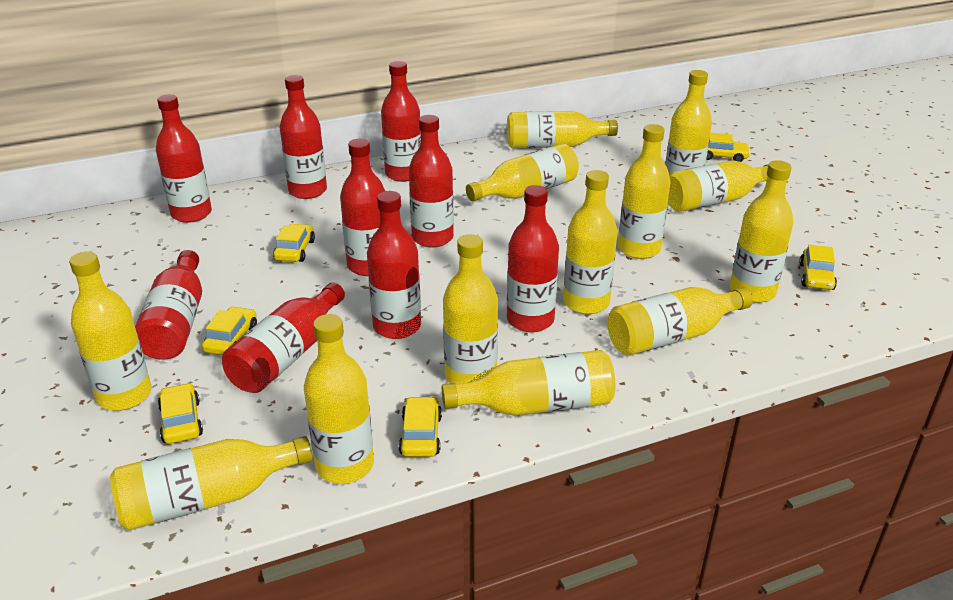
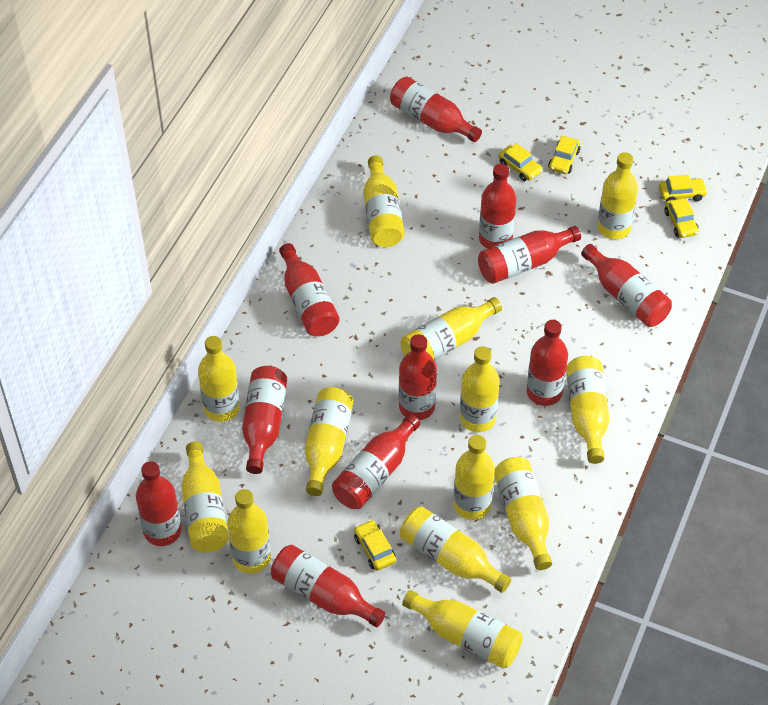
red bottle: [135,250,202,360] [156,94,212,223] [222,282,345,393] [280,75,327,199] [340,138,385,276] [367,191,421,339] [381,61,421,182] [409,115,454,248] [507,185,559,332] = 9 -> [136,461,182,546] [242,366,287,474] [271,545,386,627] [279,243,340,336] [332,414,420,509] [390,76,482,142] [399,334,437,420] [478,226,581,284] [479,164,516,249] [527,320,568,406] [581,244,672,327] = 11
yellow car: [158,383,203,444] [202,306,257,355] [273,224,315,262] [399,396,442,457] [706,133,750,162] [799,245,837,290] = 6 -> [354,520,396,571] [498,143,543,181] [548,136,580,174] [659,175,708,201] [664,198,699,238] = 5

